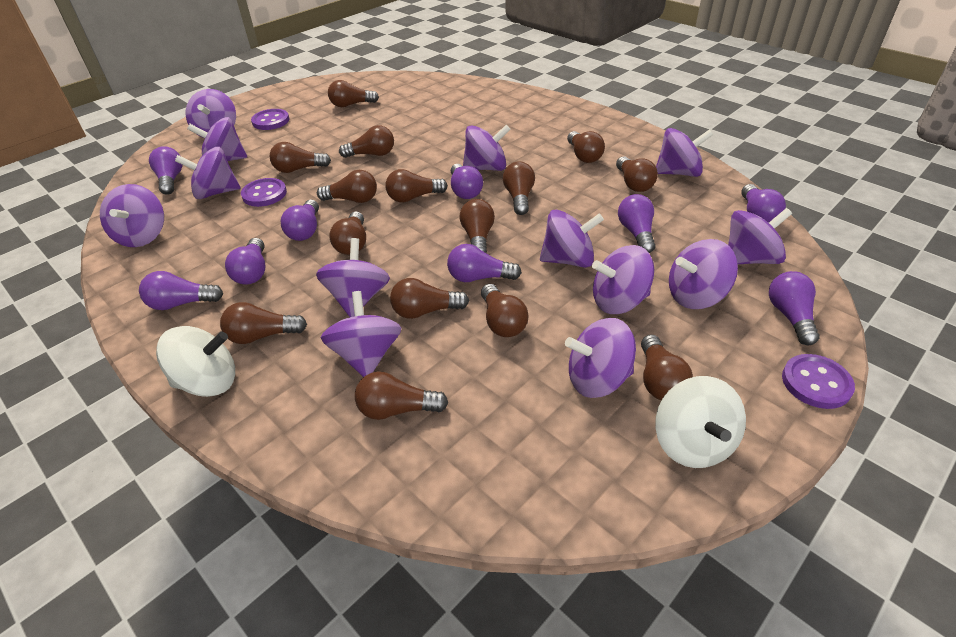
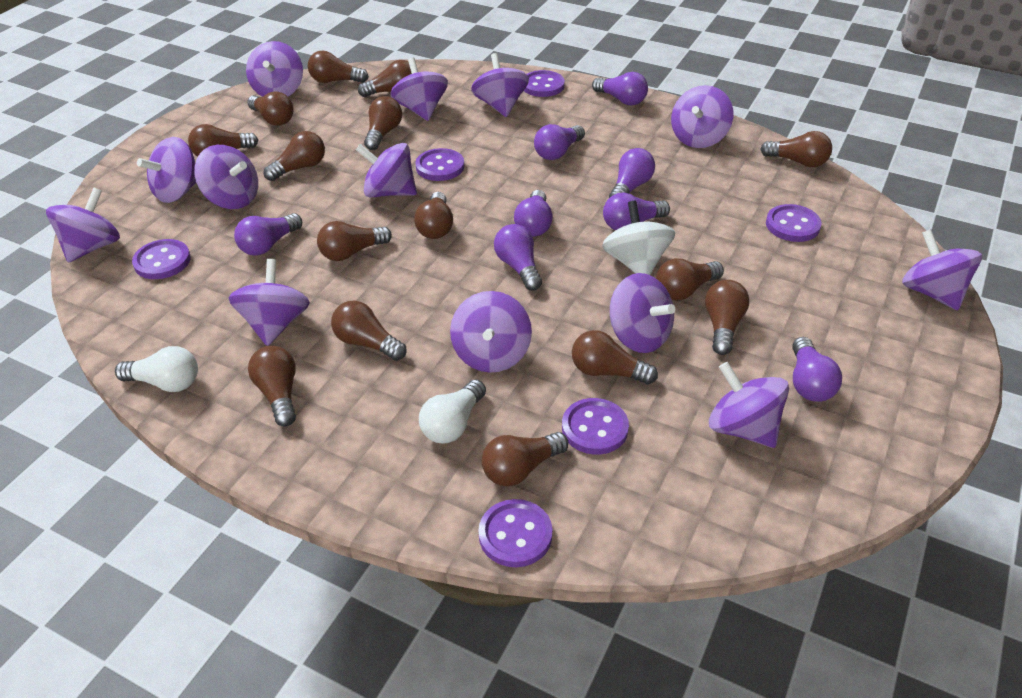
purple button: [241,178,287,207] [251,109,290,130] [782,354,855,409] = 3 -> [132,239,191,279] [415,148,464,181] [478,499,552,567] [524,70,565,97] [562,398,629,455] [766,204,821,242] = 6
purple light bulb: [139,271,223,310] [149,146,183,195] [225,238,265,285] [281,200,319,241] [447,244,522,282] [451,164,483,199] [618,194,655,253] [741,184,786,223] [769,271,820,345] = 9 -> [234,213,302,255] [494,224,542,290] [514,190,553,237] [534,124,585,160] [592,72,648,105] [603,193,670,230] [609,148,655,198] [792,337,842,402] = 8
white light bulb: none = 0 -> [115,346,198,392] [419,380,486,444] = 2
white spinning top: [156,326,235,397] [655,376,746,468] = 2 -> [602,201,675,275] = 1

